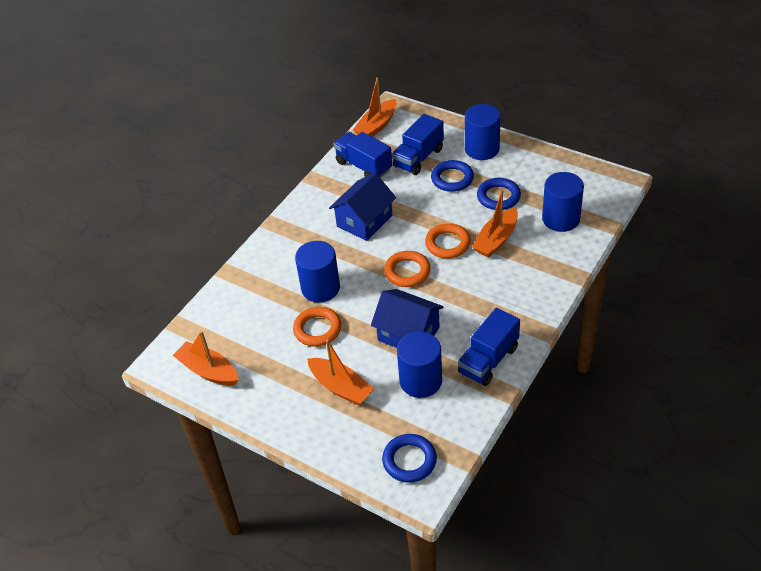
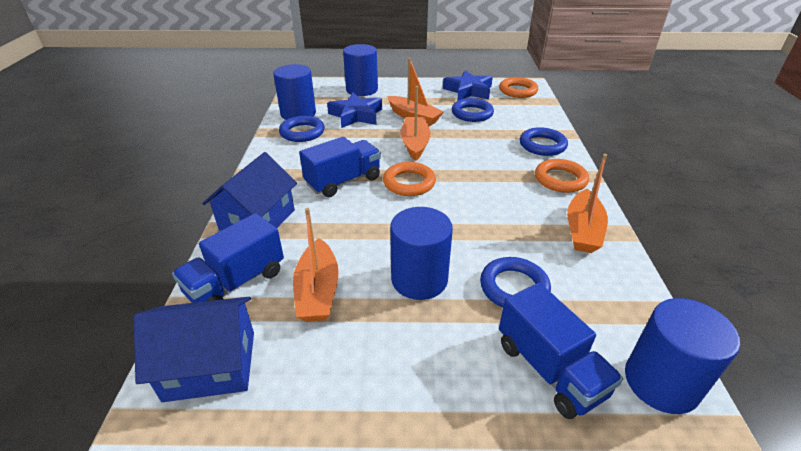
blue ring: [382,434,437,483] [431,160,474,192] [477,178,521,210] = 3 -> [279,116,325,142] [452,98,494,122] [480,257,551,308] [520,127,568,156] = 4
blue star: none = 0 -> [327,93,382,128] [443,70,493,101] = 2

